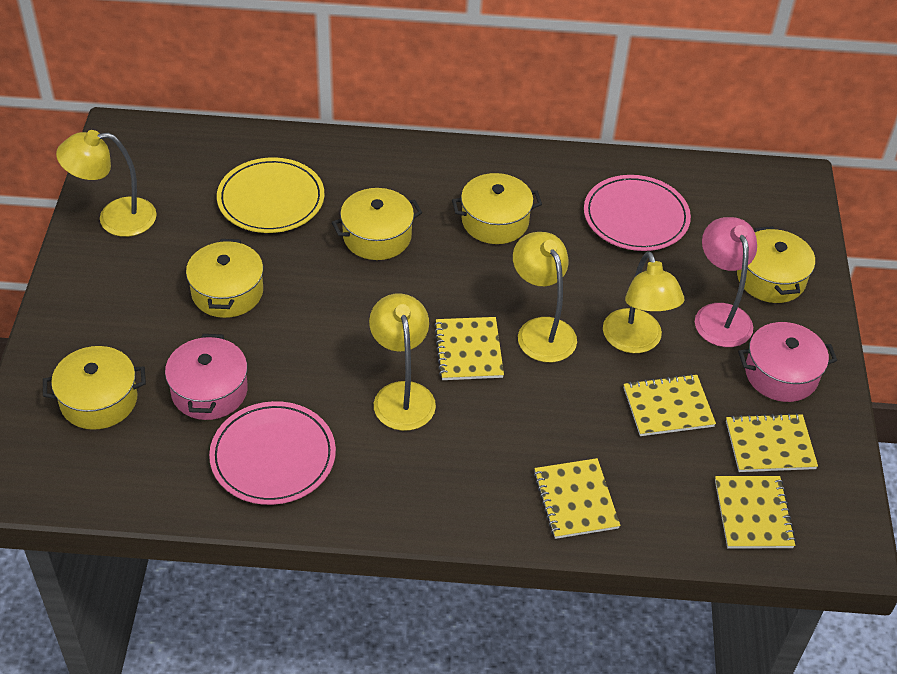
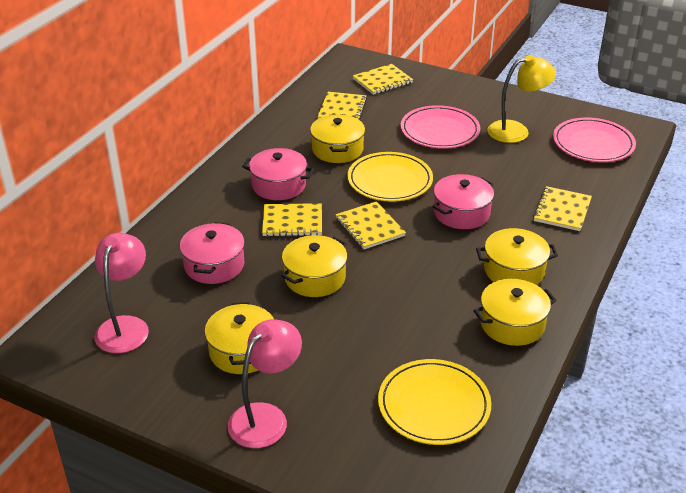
pink lamp: [695,217,757,347] = 1 -> [94,233,149,353] [228,319,302,448] = 2
pink pot: [165,334,248,420] [738,322,837,402] = 2 -> [180,222,245,284] [242,148,314,200] [433,174,494,229] = 3
yellow lamp: [56,130,157,237] [369,293,436,431] [513,232,577,362] [603,251,684,353] = 4 -> [487,55,556,143] = 1
yellow plate: [217,157,324,233] = 1 -> [347,152,433,202] [378,359,491,445] = 2

